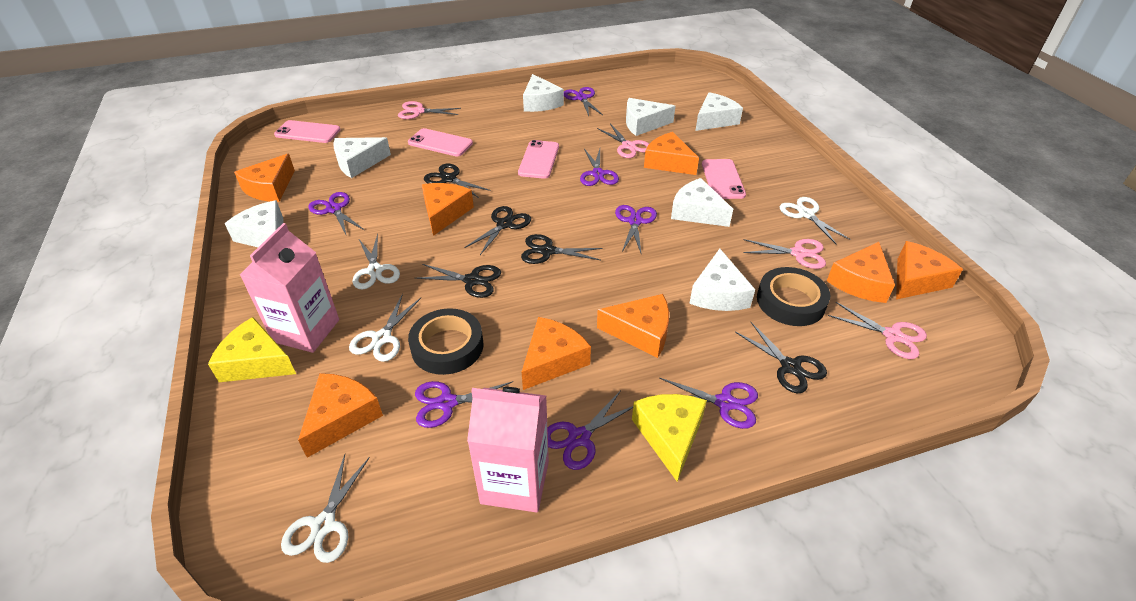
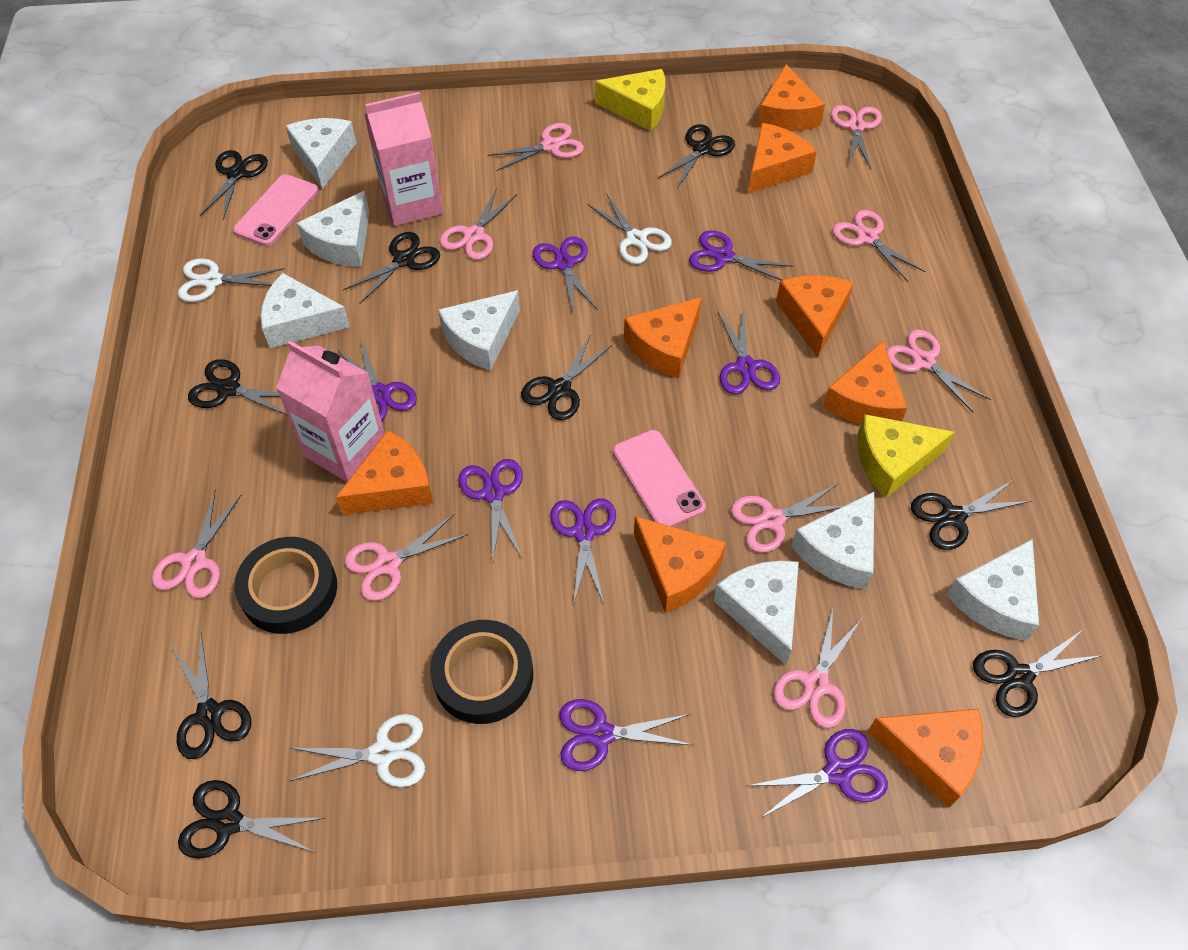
black scissors: [415,264,501,298] [424,164,491,198] [464,206,531,255] [521,234,603,264] [735,322,827,394] = 5 -> [171,634,251,759] [178,780,325,859] [188,359,288,416] [200,150,268,220] [343,232,440,304] [521,334,612,420] [657,124,735,188] [911,479,1031,550] [973,631,1103,717] = 9
pink phone: [274,120,341,143] [408,128,473,156] [518,140,559,179] [702,159,746,199] = 4 -> [233,174,318,246] [613,430,706,527] = 2
pink scissors: [398,101,461,119] [597,124,649,158] [743,239,826,269] [828,302,927,359] = 4 -> [152,491,241,598] [344,514,468,601] [439,188,517,260] [487,123,584,171] [731,483,845,553] [773,608,861,728] [831,105,882,169] [832,210,925,282] [886,329,991,413] = 9
purple scissors: [308,192,364,234] [415,381,513,428] [547,392,633,470] [564,87,603,116] [580,149,619,186] [615,205,657,255] [659,377,758,429] = 7 -> [337,338,417,421] [458,459,523,560] [532,236,598,312] [550,498,616,604] [559,699,692,771] [689,230,794,281] [718,310,780,394] [747,729,888,818] = 8
white scissors: [281,454,370,563] [349,293,421,362] [353,233,400,290] [780,197,851,244] = 4 -> [178,259,284,302] [290,714,425,787] [587,193,672,264] = 3

